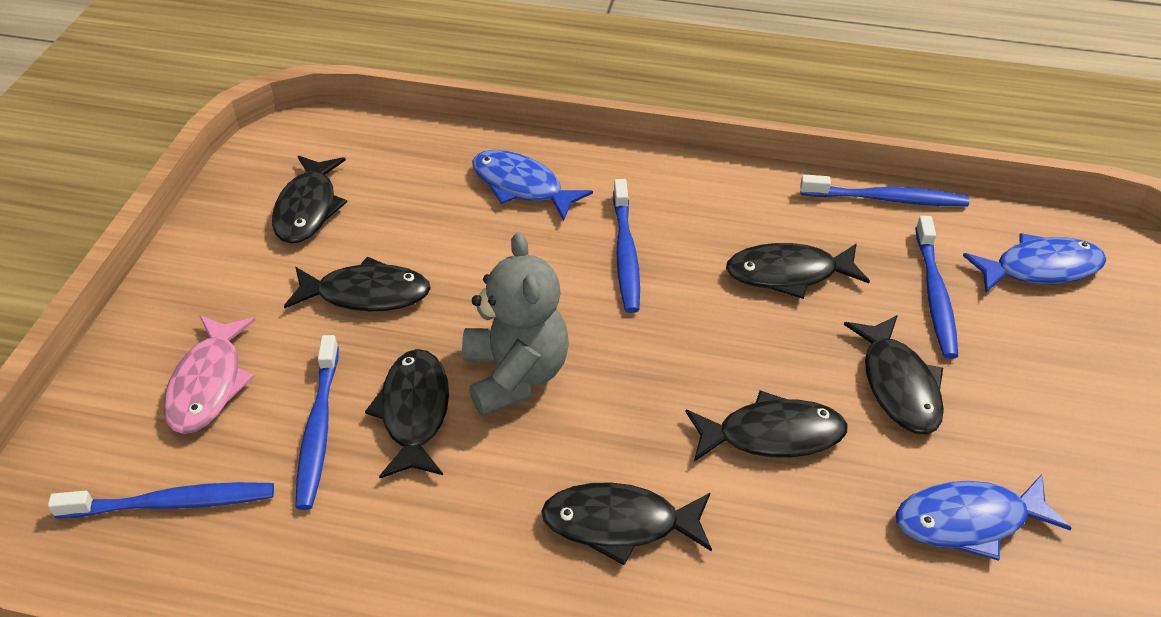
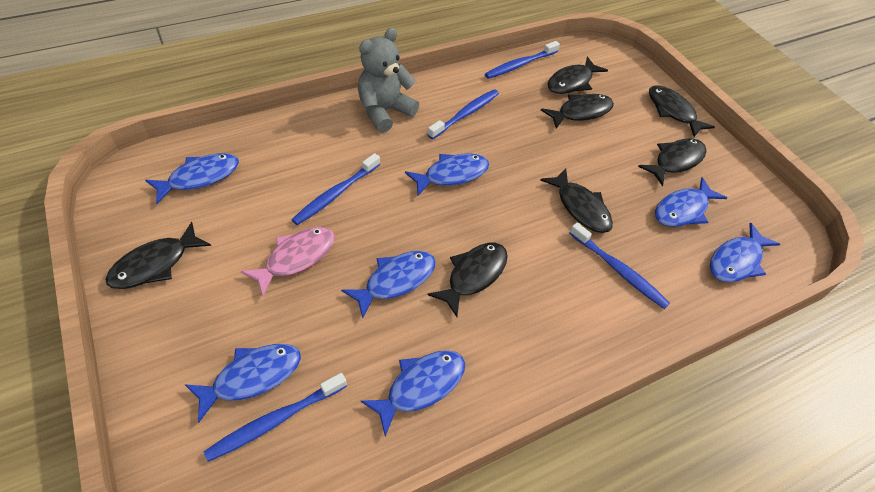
blue fish: [472,150,593,221] [896,474,1072,561] [963,233,1106,293] = 3 -> [145,153,239,204] [184,344,301,423] [341,251,436,318] [360,350,465,436] [405,153,489,196] [655,177,727,227] [710,223,780,282] = 7

